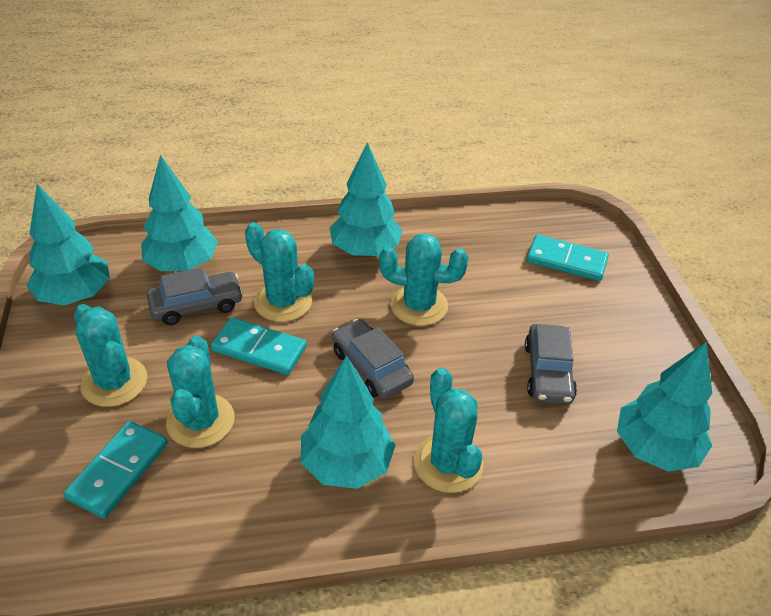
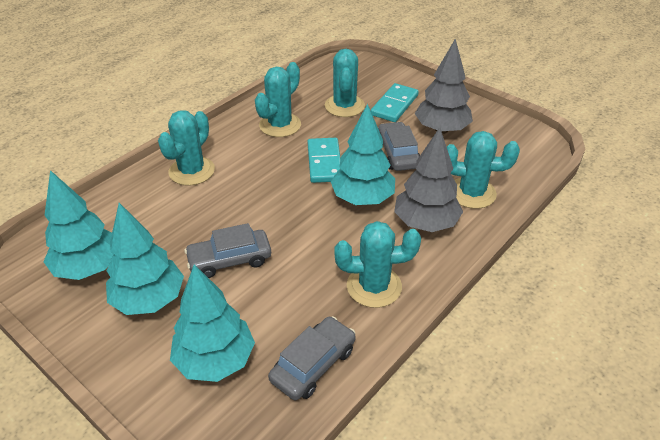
grey tree: none = 0 -> [394,128,463,232] [415,39,473,134] = 2
turquoise domino: [63,421,167,518] [211,317,306,375] [527,235,609,281] = 3 -> [308,138,341,183] [371,83,419,122] = 2
turquoise tree: [27,184,110,305] [141,155,218,271] [301,355,396,489] [329,142,402,256] [617,341,712,472] = 5 -> [44,170,113,280] [106,203,184,315] [170,264,255,382] [330,104,395,205] = 4

